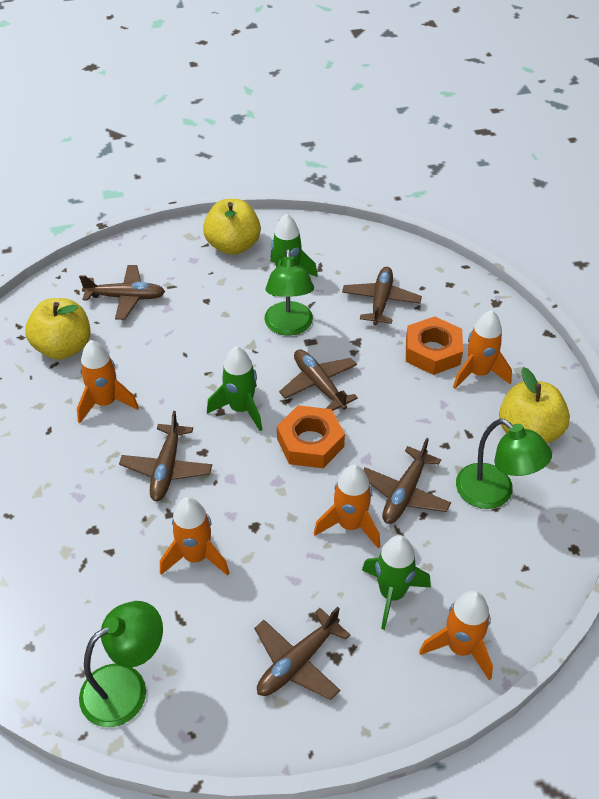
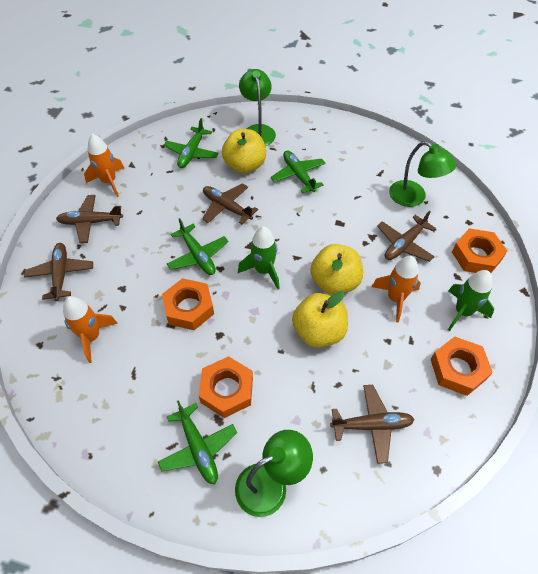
brown plane: [79,265,165,320] [119,411,212,501] [254,607,351,700] [279,350,358,411] [342,267,422,325] [363,438,451,524] = 6 -> [24,243,93,301] [56,195,123,243] [202,183,258,224] [330,385,415,464] [377,211,436,262] = 5
green plane: none = 0 -> [158,400,237,484] [164,118,218,168] [167,218,228,275] [271,150,326,193] = 4
green rocket: [207,346,262,431] [270,214,318,296] [362,535,431,630] = 3 -> [238,226,280,289] [448,270,494,331] = 2
orange nut: [277,405,345,468] [406,316,463,375] = 2 -> [162,278,214,330] [199,356,253,418] [431,337,493,396] [452,228,507,273] = 4
orange rocket: [77,340,139,423] [160,497,229,576] [314,465,380,549] [419,591,493,680] [453,310,512,389] = 5 -> [63,296,118,363] [84,134,124,197] [372,256,421,322] = 3

